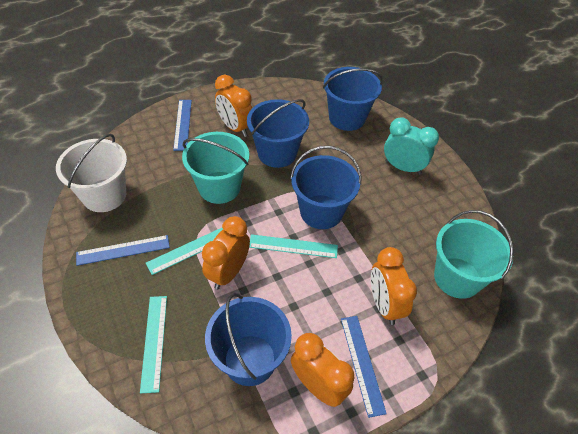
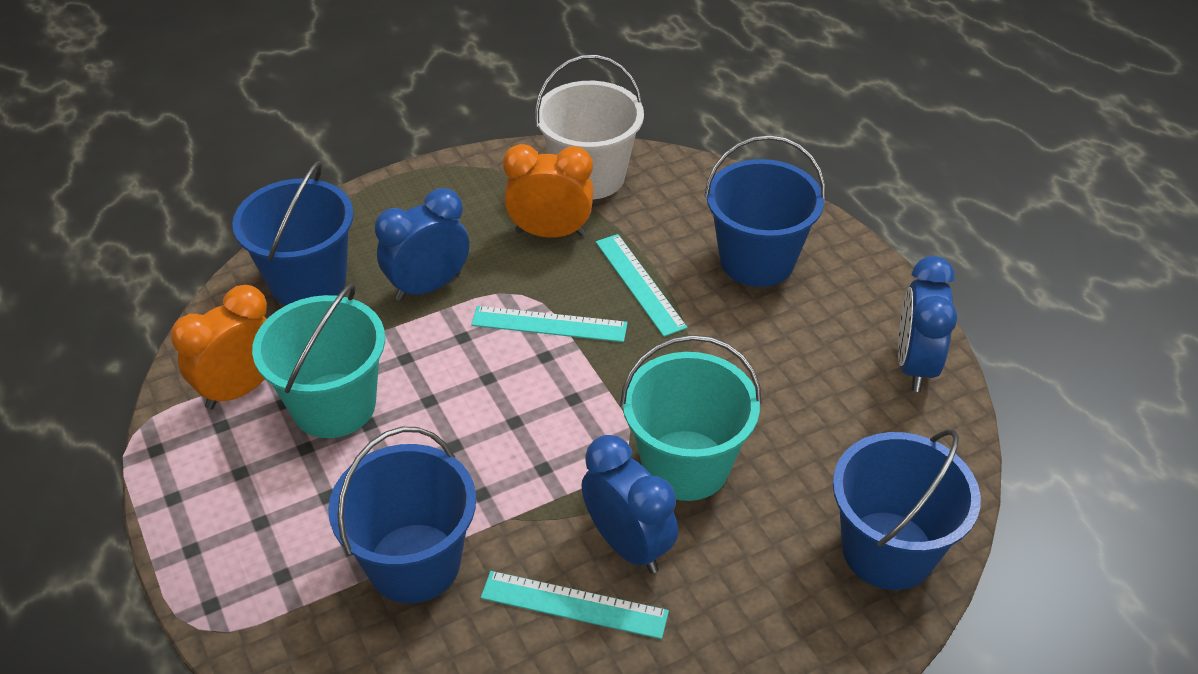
blue clock: none = 0 -> [375,188,469,301] [581,435,678,574] [898,256,957,392] = 3
blue ruler: [76,235,170,266] [173,100,192,151] [341,316,387,418] = 3 -> none = 0
orange clock: [202,216,250,289] [215,75,252,137] [291,333,355,407] [371,247,417,325] = 4 -> [171,285,267,409] [503,144,593,238] = 2
turquoise clock: [384,118,439,175] = 1 -> none = 0

